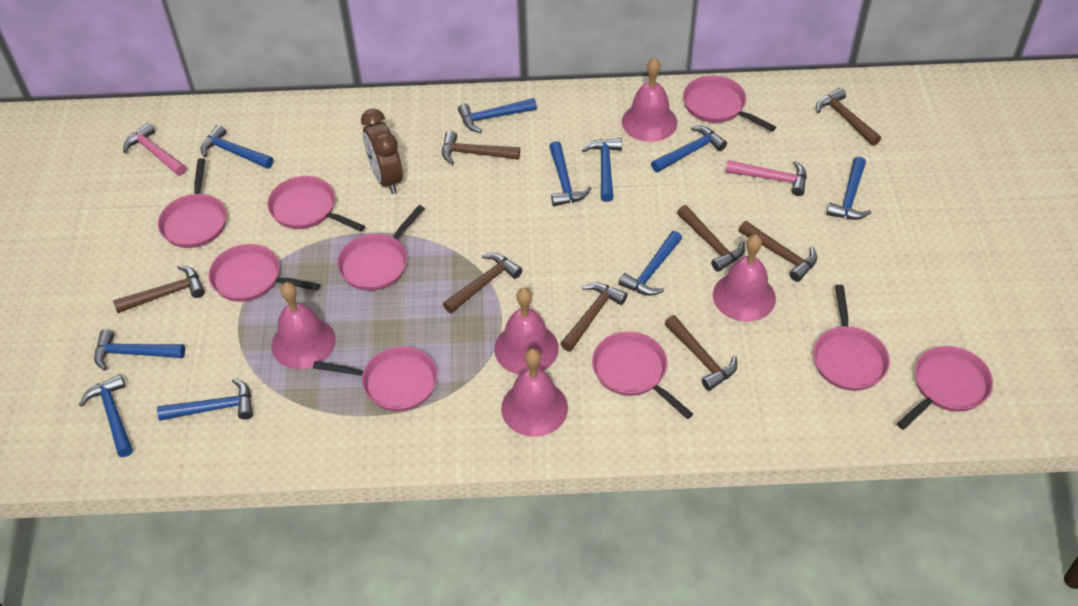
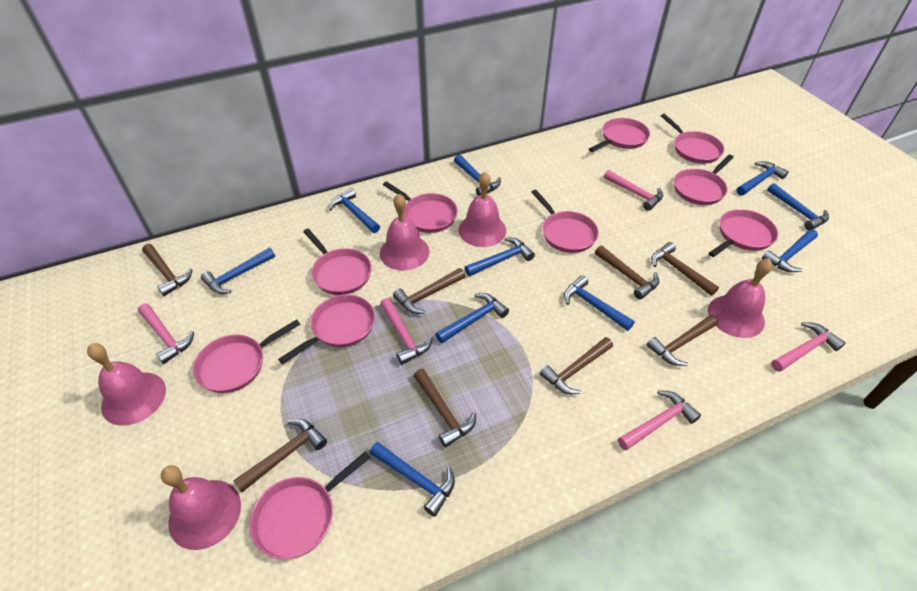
brown clock: [361,109,403,194] = 1 -> none = 0
pink hammer: [123,123,186,176] [726,160,807,196] = 2 -> [138,303,194,364] [380,298,433,364] [604,170,663,211] [618,390,701,450] [771,322,846,372] = 5
pink pan: [158,158,227,248] [209,244,320,302] [267,176,365,232] [313,346,438,411] [337,205,425,291] [592,331,693,419] [683,76,776,132] [813,285,890,391] [897,346,993,430] = 9 -> [193,319,300,393] [250,452,370,559] [278,294,375,364] [303,229,372,295] [383,181,458,233] [531,190,599,253] [589,118,650,152] [661,114,724,164] [674,155,734,205] [709,209,778,257] = 10

